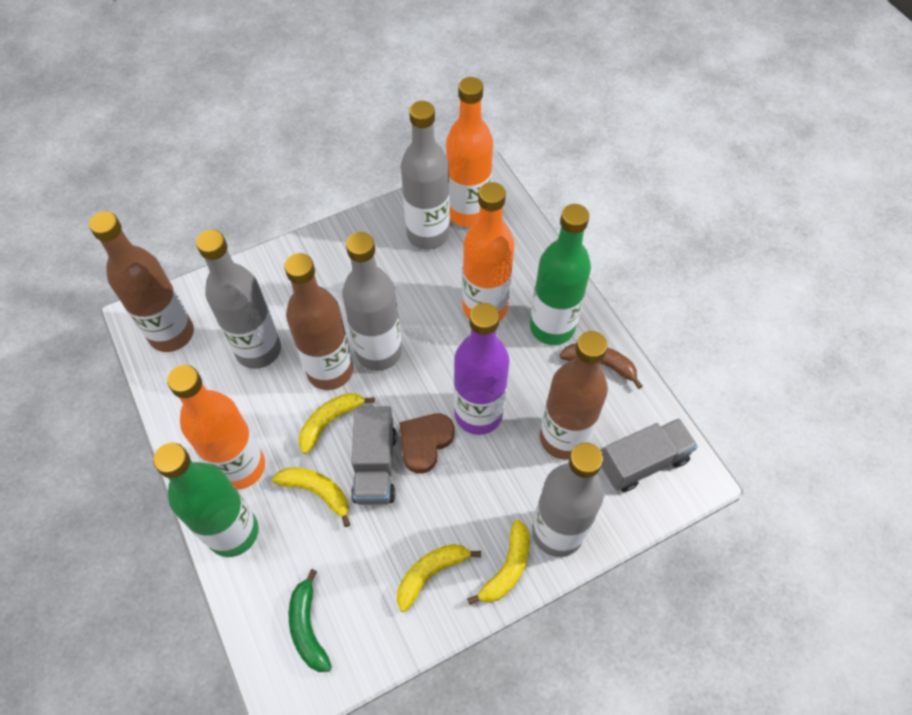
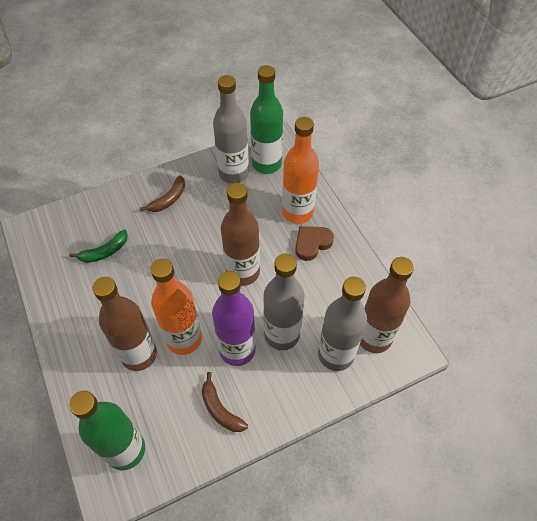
brown banana: [559,343,642,389] = 1 -> [140,175,185,212] [202,372,248,432] = 2
grey bottle: [196,230,281,369] [342,232,402,371] [401,101,450,250] [532,443,604,557] = 4 -> [213,75,249,184] [263,254,305,350] [318,277,367,371] = 3
grey truck: [351,406,397,505] [601,418,698,492] = 2 -> none = 0
orange bottle: [167,365,265,489] [446,77,493,227] [462,182,514,321] = 3 -> [151,259,202,355] [282,117,319,224] = 2
yellow banana: [272,468,351,527] [299,393,375,454] [397,544,481,612] [467,520,530,605] = 4 -> none = 0

